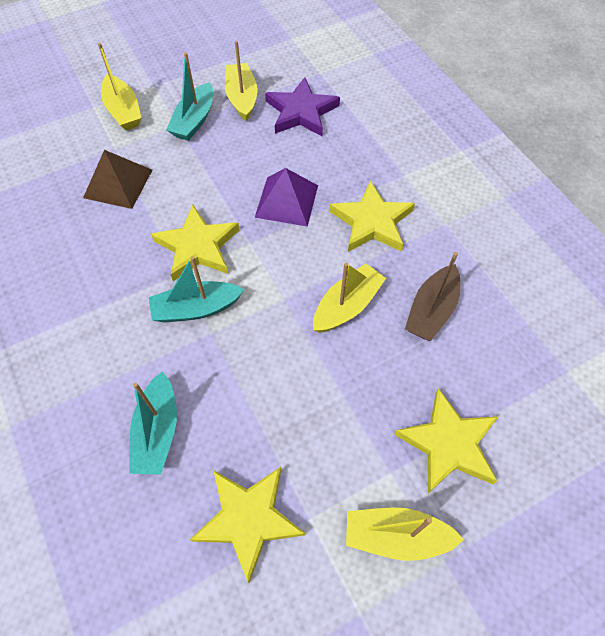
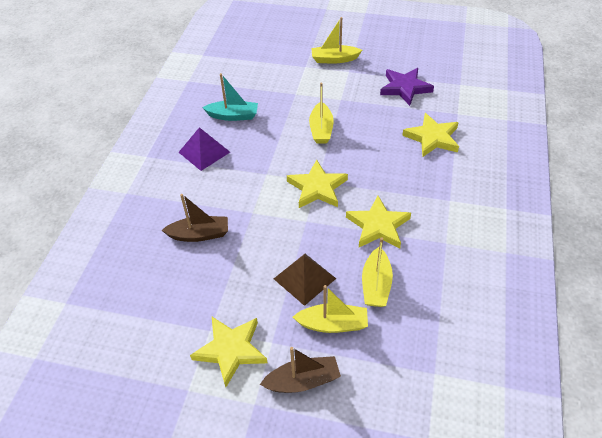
brown boat: [405,252,460,341] = 1 -> [161,194,228,242] [260,347,341,393] = 2
turquoise boat: [129,372,177,475] [149,256,245,323] [166,52,213,141] = 3 -> [202,73,258,121] = 1

